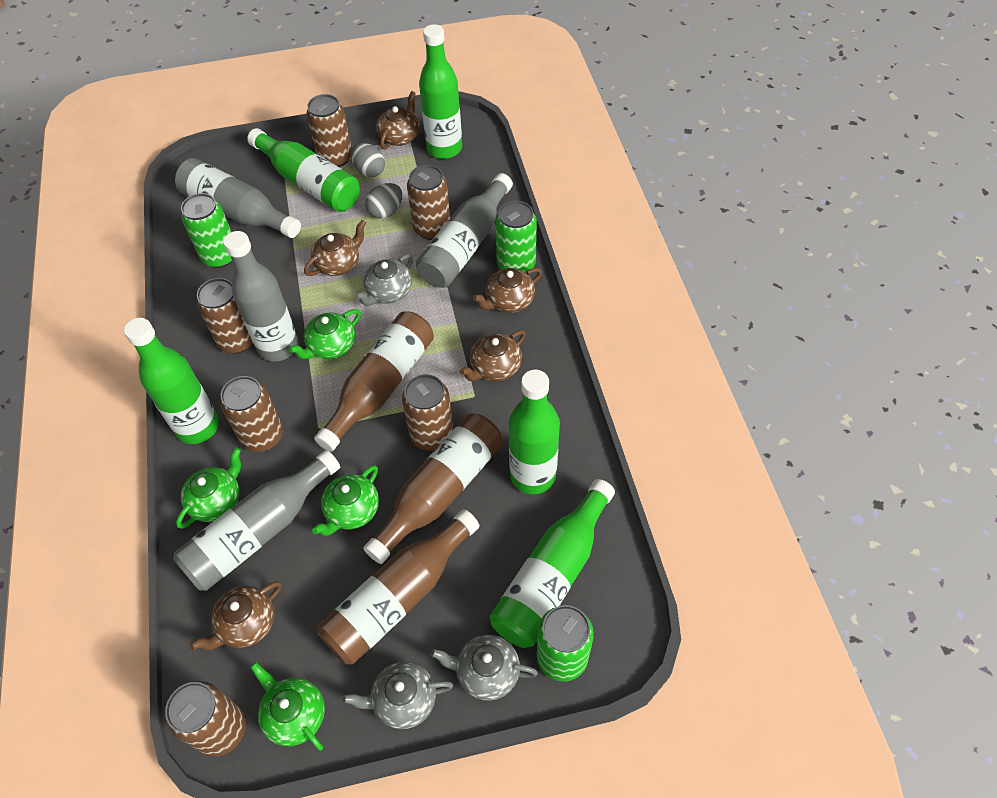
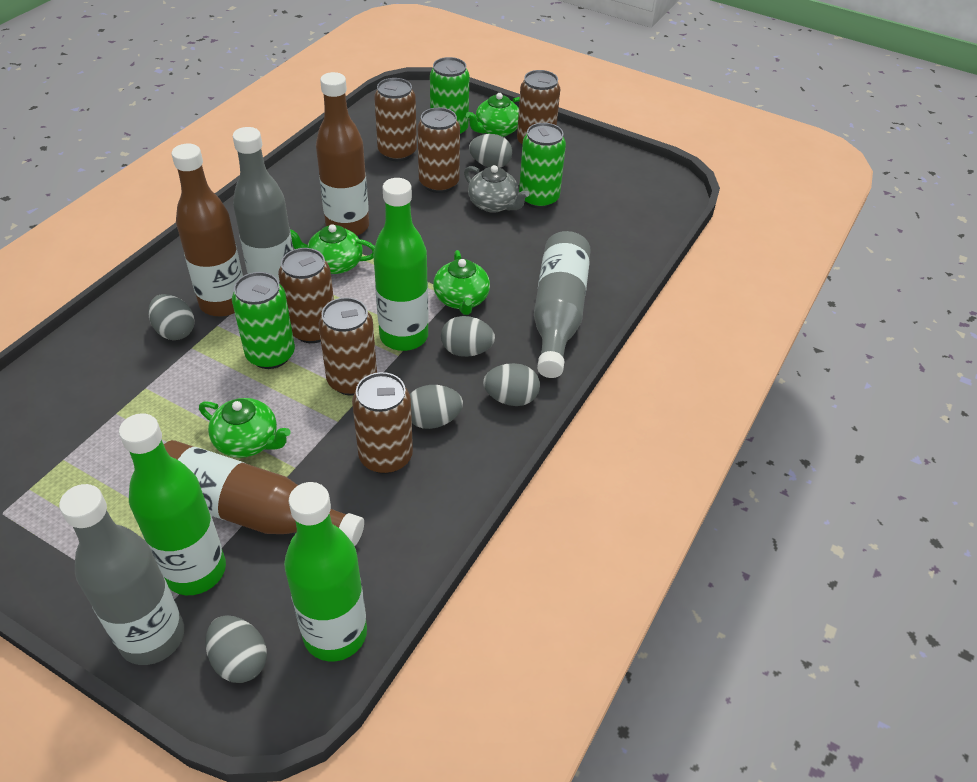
brown teapot: [190,581,282,650] [304,220,366,276] [376,91,419,149] [460,330,526,381] [473,268,542,313] = 5 -> none = 0
green bottle: [124,318,219,444] [247,128,360,212] [419,24,462,159] [490,479,615,648] [509,370,560,494] = 5 -> [119,413,226,595] [284,482,367,661] [373,178,429,351] = 3
grey bottle: [173,450,340,591] [175,158,301,238] [223,231,298,361] [416,173,513,288] = 4 -> [59,484,184,665] [233,127,293,284] [534,231,591,378] = 3
grey egg: [351,143,385,177] [365,183,403,219] = 2 -> [148,294,194,340] [205,615,267,683] [410,385,463,429] [441,316,495,357] [469,134,512,168] [483,363,540,406] = 6
grey teapot: [343,661,453,729] [354,254,413,306] [431,635,538,701] = 3 -> [464,165,529,213] = 1

